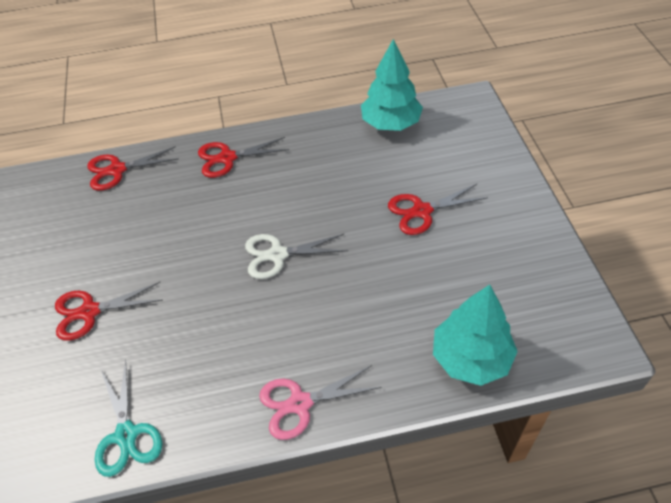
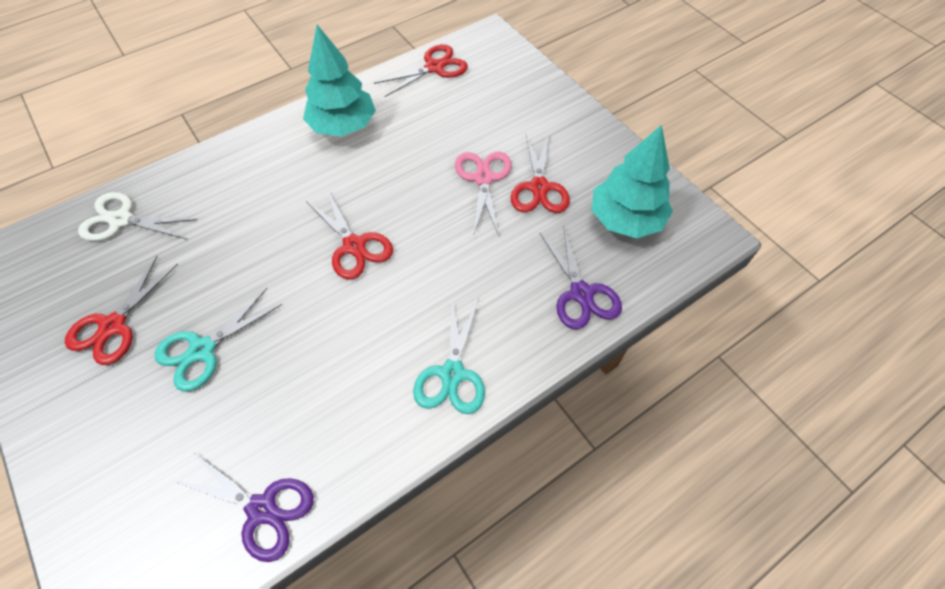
purple scissors: none = 0 -> [171,452,314,562] [540,225,622,329] = 2
turquoise scissors: [95,359,162,477] = 1 -> [155,288,282,391] [413,296,485,414] = 2

